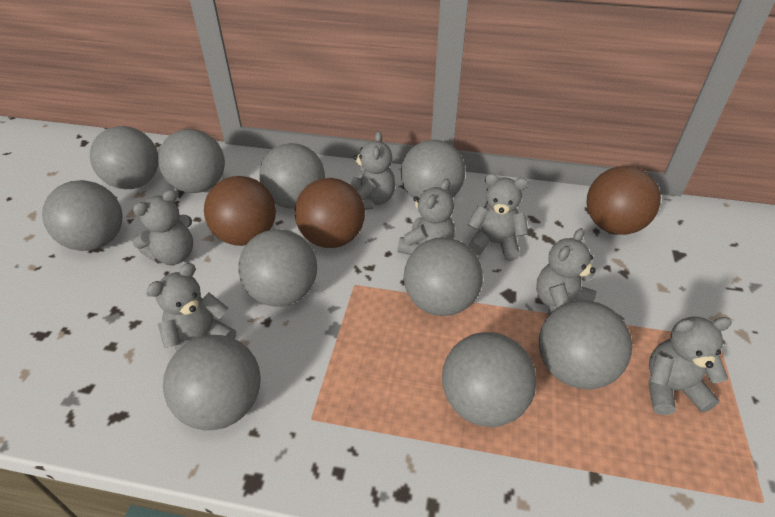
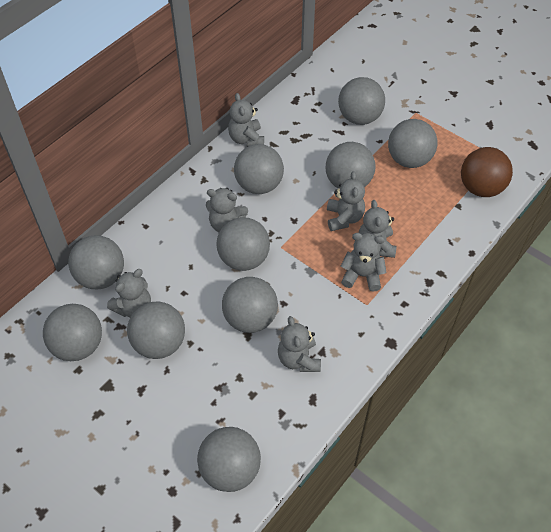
brown ball: [204,176,276,246] [295,178,365,248] [586,166,661,235] = 3 -> [461,147,513,197] = 1

